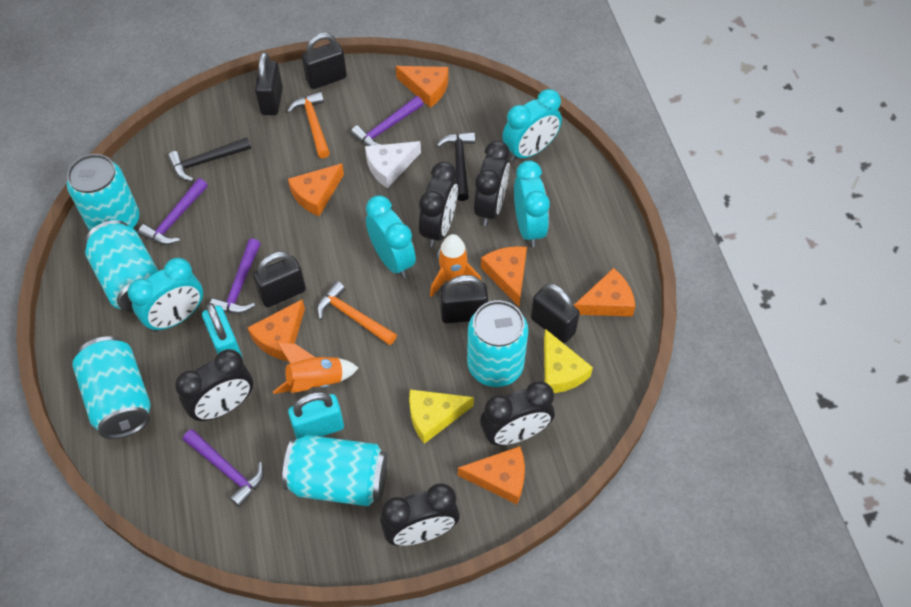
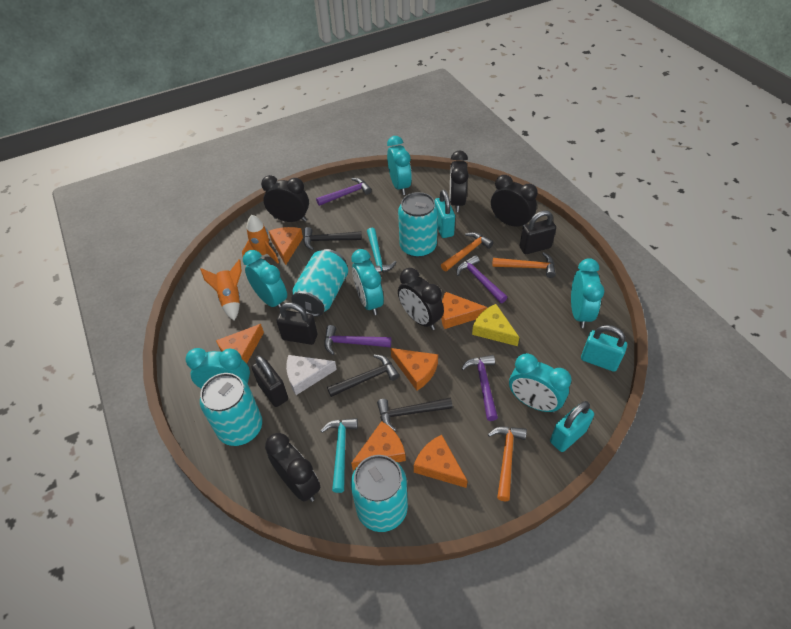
black hammer: [168,137,251,181] [437,132,475,201] = 2 -> [304,227,362,250] [327,354,399,397] [377,398,453,432] = 3
black padlock: [253,252,306,308] [255,52,283,115] [302,33,347,89] [440,275,488,323] [531,283,580,343] = 5 -> [251,355,288,407] [277,302,317,345] [519,210,556,254] = 3
orange hammer: [287,92,330,158] [317,281,397,345] = 2 -> [441,232,494,271] [488,427,527,501] [492,252,556,278] = 3
turquoise can: [67,154,140,231] [72,337,151,439] [85,220,159,312] [282,435,387,506] [467,300,528,387] = 5 -> [200,373,262,446] [291,249,348,317] [351,455,408,532] [398,192,438,258] = 4
turquoise clock: [127,258,203,332] [366,195,416,278] [502,89,562,162] [514,160,550,247] = 4 -> [185,348,250,389] [243,250,287,309] [351,249,384,315] [387,136,412,195] [509,353,571,413] [571,258,604,328] = 6
turquoise hammer: none = 0 -> [321,418,358,493] [367,228,397,273] = 2
turquoise padlock: [202,303,242,357] [288,392,344,439] = 2 -> [434,189,455,238] [550,401,594,452] [581,325,627,372] = 3
yellow cheese: [409,390,474,444] [544,329,593,393] = 2 -> [472,304,520,346] = 1

